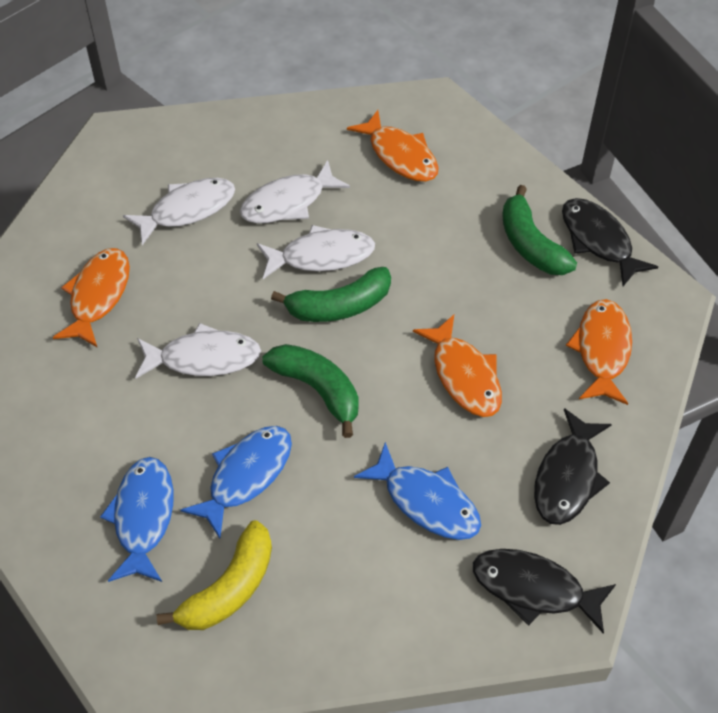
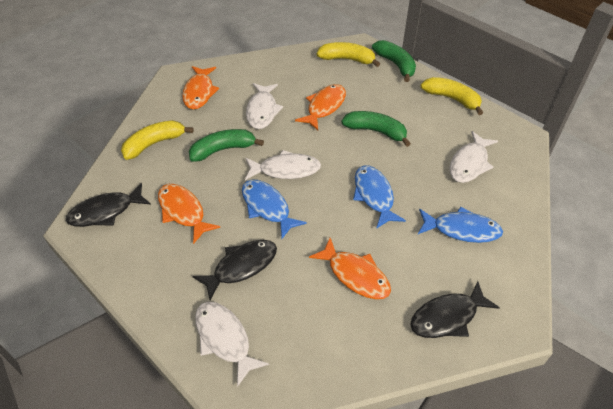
yellow banana: [157,520,272,630] = 1 -> [121,120,194,160] [316,42,380,67] [421,77,483,115] = 3

